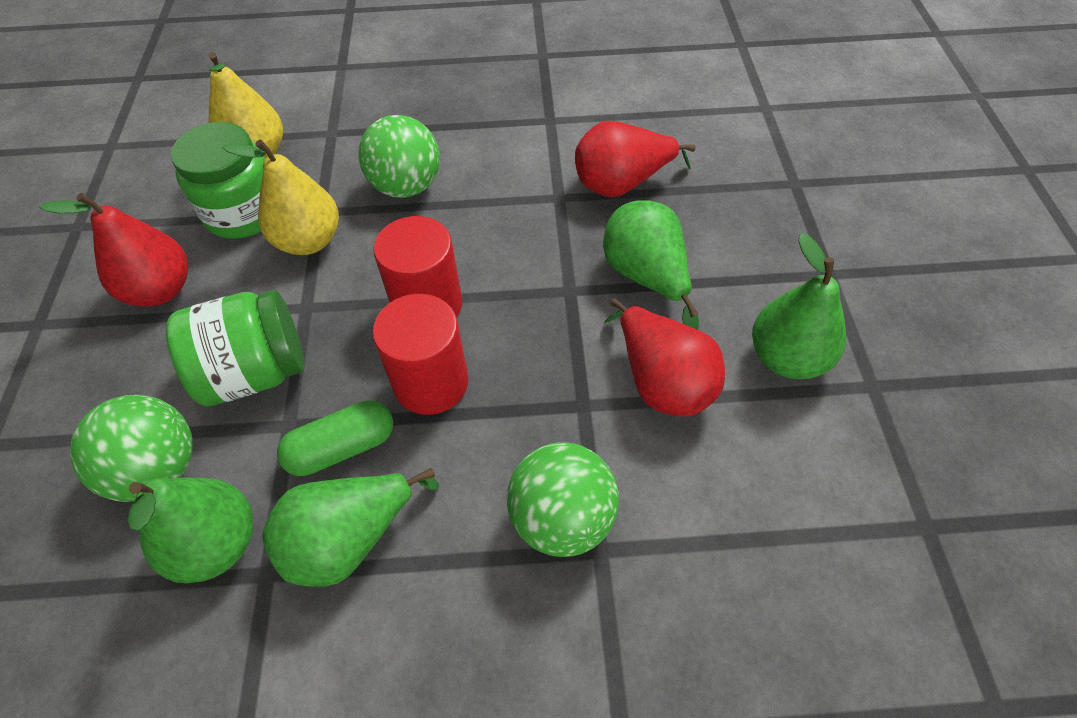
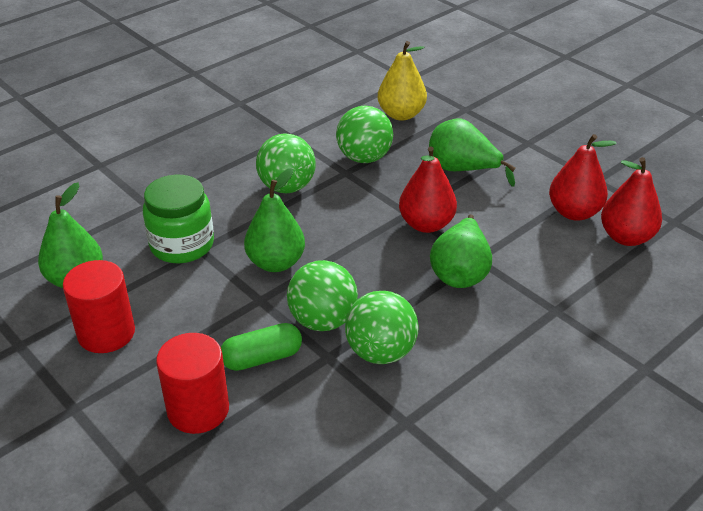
green ball: [69,395,193,502] [358,115,440,198] [507,442,619,557] = 3 -> [256,133,316,193] [287,260,358,331] [336,106,393,163] [345,291,419,364] = 4
green jar: [166,290,305,406] [171,122,265,239] = 2 -> [143,174,214,263] = 1
yellow pear: [208,52,283,159] [222,139,339,255] = 2 -> [378,41,427,121] = 1

